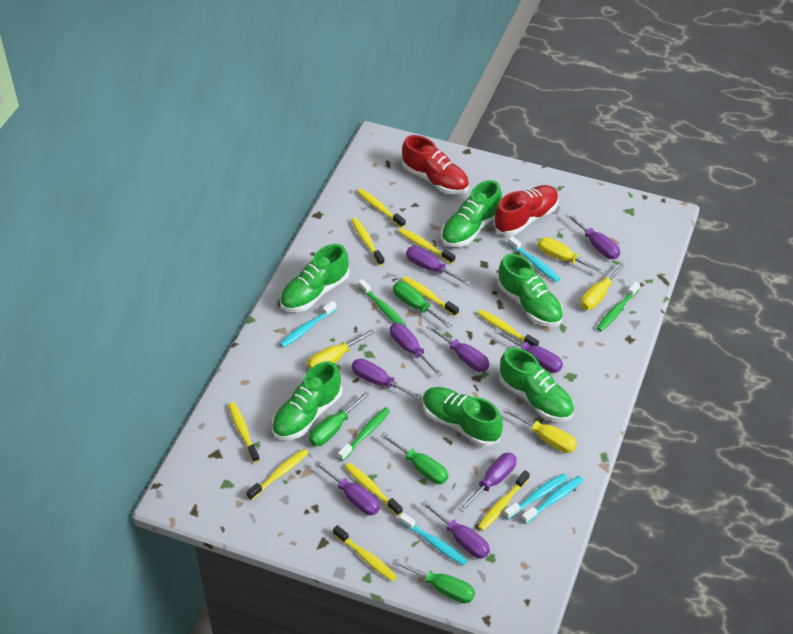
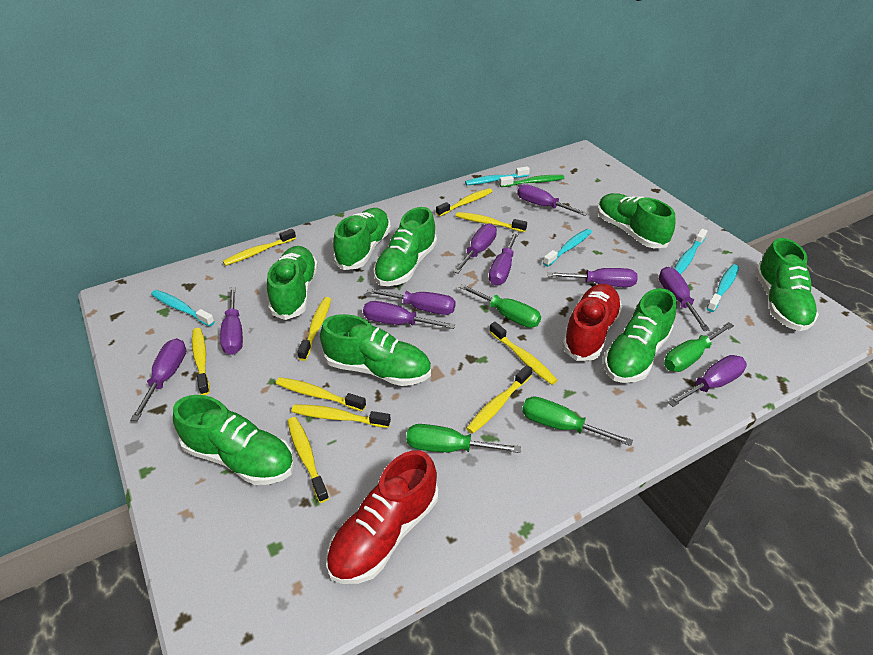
green shoe: [272,361,342,440] [280,244,350,312] [423,387,503,446] [441,180,502,247] [497,254,563,327] [499,347,574,422] = 6 -> [173,395,294,485] [267,246,318,320] [320,314,431,386] [333,208,391,270] [373,207,437,286] [597,193,675,248] [603,288,676,383] [755,238,819,331] = 8
green toothbrush: [338,407,390,461] [358,279,407,326] [597,282,640,332] = 3 -> [499,175,564,187] = 1
purple screwdriver: [314,461,380,515] [352,359,422,400] [390,323,443,377] [406,246,471,285] [421,500,490,559] [427,325,490,372] [459,453,517,512] [494,329,563,373] [566,213,620,259] = 9 -> [130,338,186,421] [220,287,243,355] [363,301,455,329] [367,288,456,315] [453,223,497,274] [489,232,519,285] [517,184,588,216] [548,268,638,287] [659,267,710,331] [668,355,747,407] = 10
yellow screwdriver: [307,329,375,370] [503,407,577,453] [538,237,605,274] [580,261,627,310] = 4 -> none = 0

